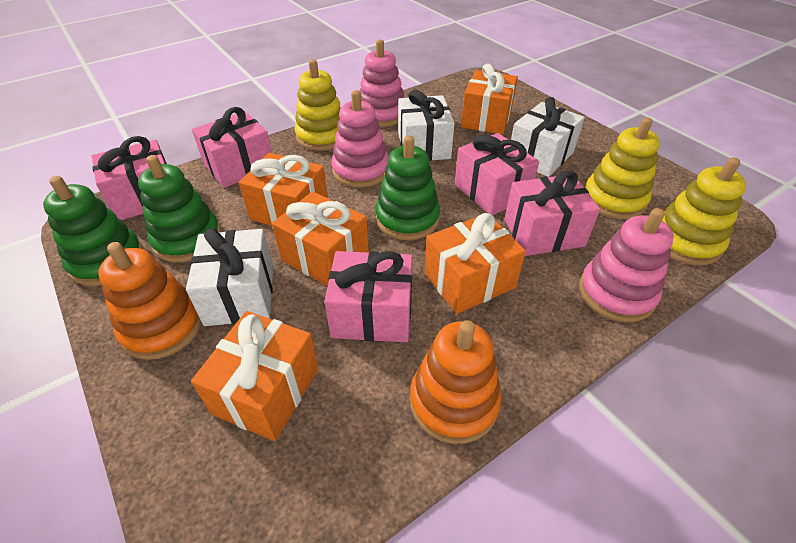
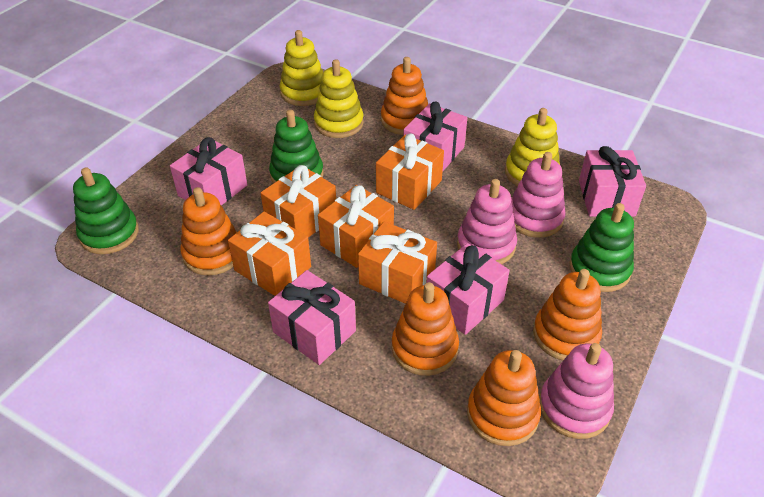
orange stacking toy: [98,242,202,360] [410,320,502,444] = 2 -> [180,187,237,276] [381,57,428,135] [392,282,459,376] [467,350,541,446] [533,269,602,360] = 5
white gift: [186,228,273,326] [398,89,455,161] [511,97,585,177] = 3 -> none = 0

